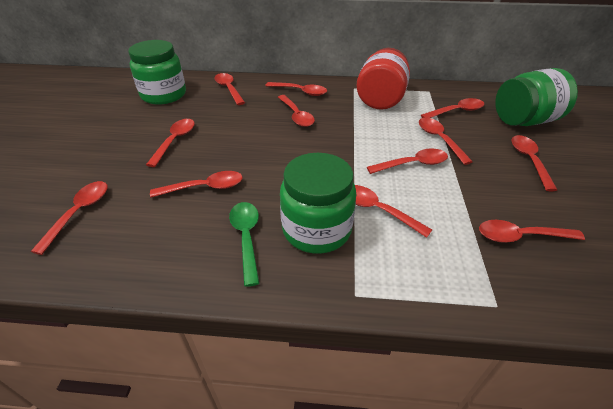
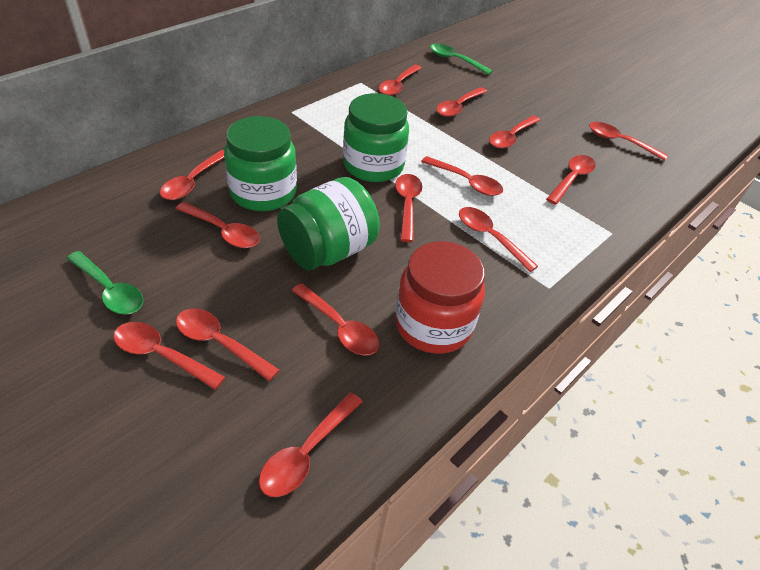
green spoon: [229,202,260,287] = 1 -> [67,251,143,315] [430,44,493,75] = 2
red spoon: [31,181,107,255] [146,119,195,167] [150,171,242,198] [214,73,245,105] [266,82,327,96] [278,95,315,127] [355,185,432,238] [367,148,448,174] [419,118,473,165] [421,98,484,118] [479,220,585,243] [512,135,557,191] = 12 -> [113,322,225,390] [160,150,224,200] [175,202,260,248] [176,308,279,381] [259,392,363,497] [291,283,379,356] [379,65,422,96] [395,174,422,242] [421,156,503,196] [436,87,487,117] [459,207,538,272] [489,116,540,149] [546,155,596,205] [589,122,668,161] = 14

